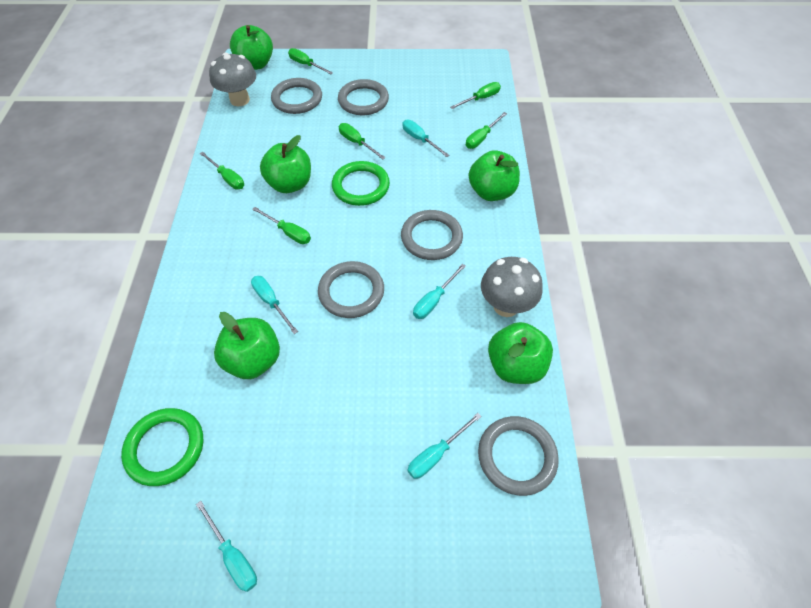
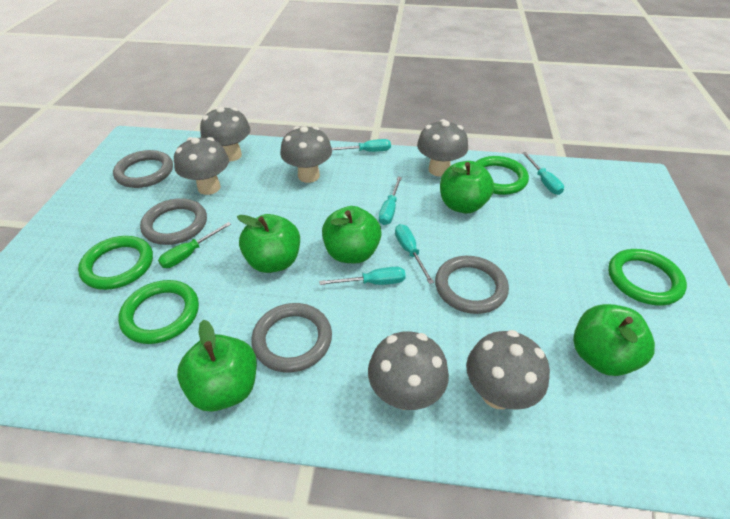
green ring: [121,408,203,486] [332,161,390,206] = 2 -> [78,236,153,290] [118,280,199,344] [476,156,529,195] [608,249,687,306] = 4
green screwdriver: [199,152,244,189] [252,207,311,244] [288,48,333,75] [339,123,386,160] [450,82,501,109] [466,112,507,149] = 6 -> [158,222,231,268] = 1
grey mushroom: [209,53,256,106] [481,257,543,317] = 2 -> [174,137,229,195] [200,107,251,162] [280,126,332,183] [368,331,449,410] [417,119,468,177] [466,330,550,410] = 6
grey ring: [271,78,322,114] [318,261,384,318] [338,79,389,115] [401,210,463,260] [478,416,559,496] = 5 -> [113,150,173,188] [140,198,207,245] [251,303,332,373] [435,256,509,314] = 4

